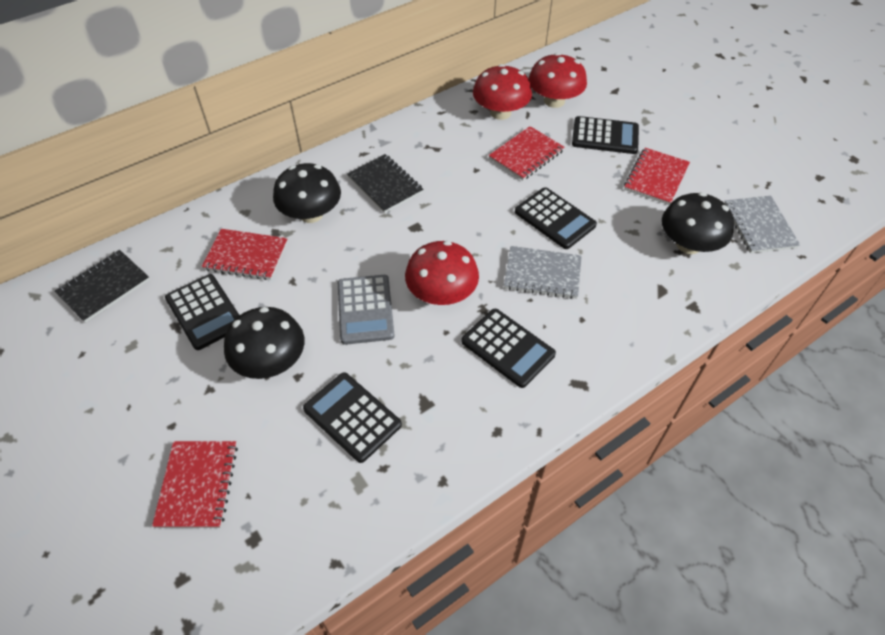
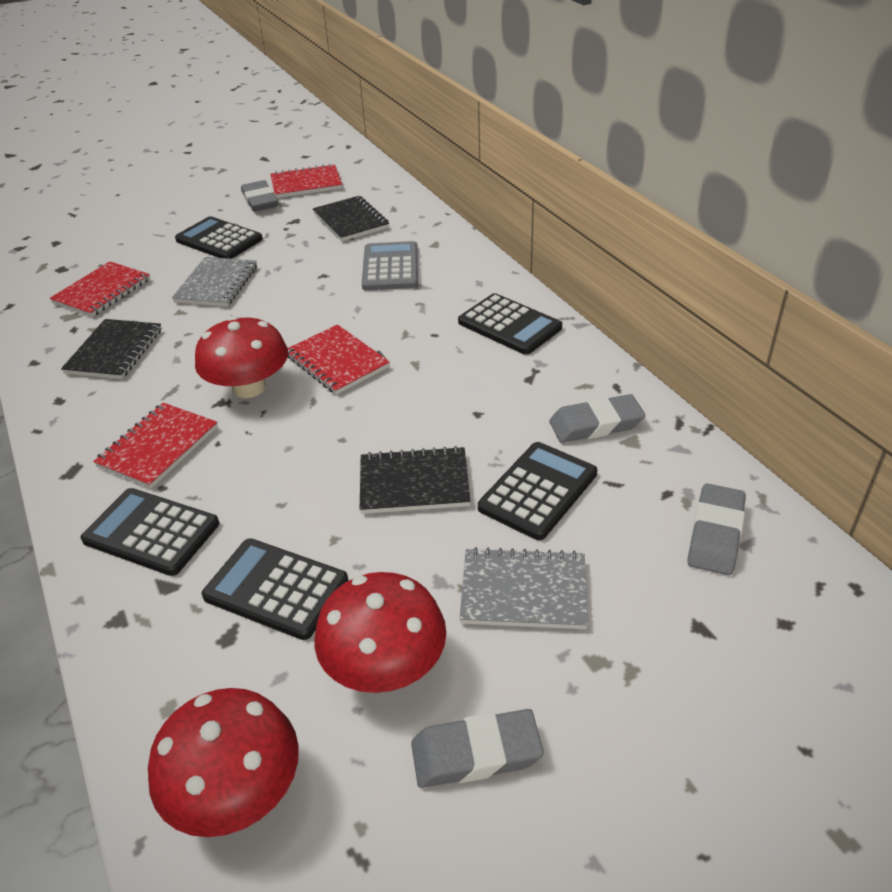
black mushroom: [224,307,304,379] [273,163,341,223] [662,192,734,254] = 3 -> none = 0
black notebook: [55,250,150,323] [347,154,423,213] = 2 -> [61,319,162,379] [313,196,389,242] [360,446,471,514] = 3
grey eraser: none = 0 -> [241,180,278,212] [411,709,544,788] [549,394,645,443] [687,483,746,576] = 4

